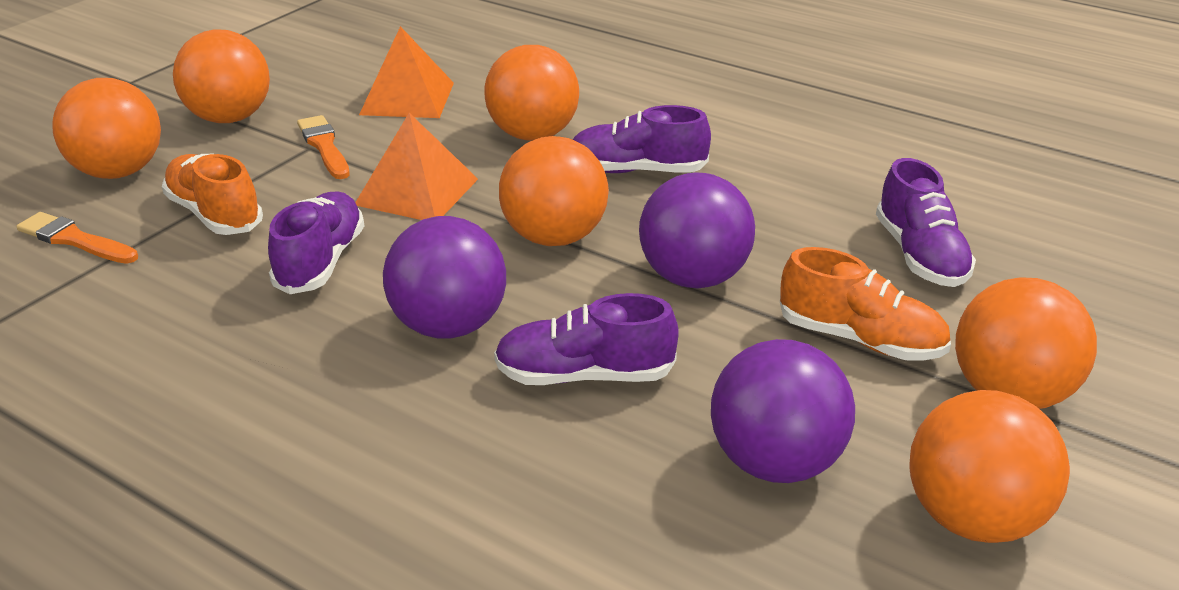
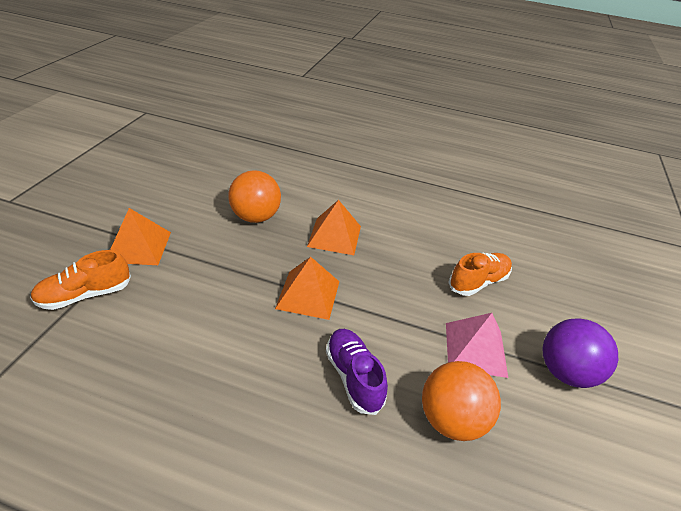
orange ball: [52,78,161,179] [173,29,270,123] [485,45,579,141] [499,136,609,246] [909,390,1070,543] [955,277,1097,409] = 6 -> [228,170,281,223] [422,361,501,441] = 2
orange brush: [16,212,138,264] [297,115,350,179] = 2 -> none = 0
orange pyramid: [355,113,478,220] [359,26,454,118] = 2 -> [110,208,171,265] [275,257,339,320] [307,200,361,255] = 3
pink pyramid: none = 0 -> [446,313,508,378] = 1
purple ball: [383,216,506,339] [639,172,755,289] [711,339,855,483] = 3 -> [542,318,618,388] = 1
purple shoe: [268,191,364,294] [494,293,679,385] [572,105,711,173] [876,158,976,287] = 4 -> [326,329,388,415] = 1

